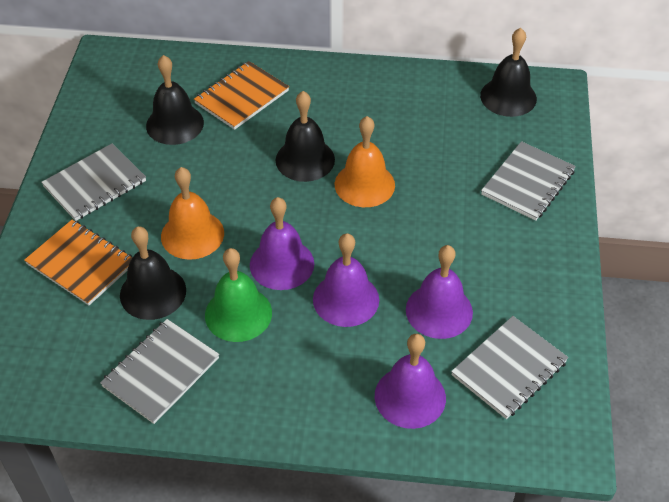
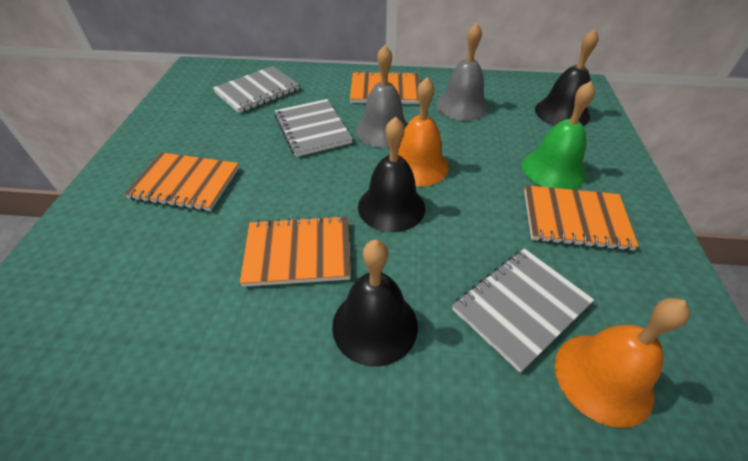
black bell: [120,226,186,320] [146,55,204,145] [276,91,335,182] [480,28,537,117] = 4 -> [332,240,418,367] [358,116,425,232] [535,29,599,126] = 3
grey bell: none = 0 -> [356,45,408,148] [436,23,488,121] = 2
grey notebook: [41,143,146,221] [100,319,219,424] [451,316,569,419] [481,141,576,221] = 4 -> [213,66,299,113] [275,99,353,157] [452,249,594,373] = 3
orange notebook: [24,220,132,305] [194,61,289,130] = 2 -> [124,152,239,211] [240,215,351,287] [350,71,420,104] [524,185,639,251] = 4
purple bell: [250,197,314,290] [313,233,379,327] [375,334,446,429] [406,245,473,339] = 4 -> none = 0

